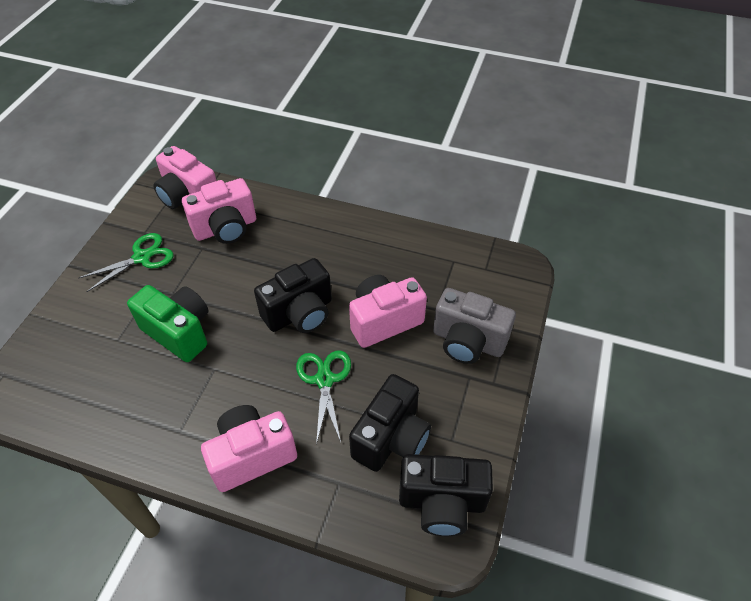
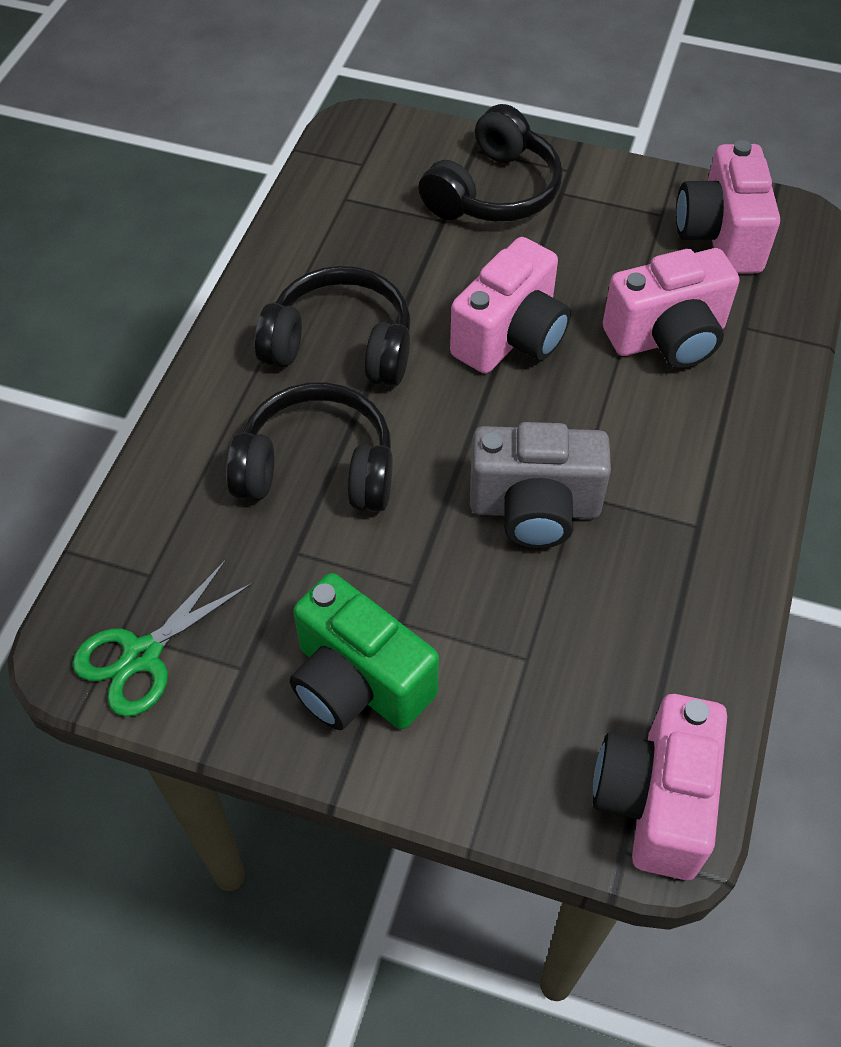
black camera: [254,258,332,333] [349,374,431,472] [399,454,493,536] = 3 -> none = 0
black headphones: none = 0 -> [226,382,393,512] [255,266,411,387] [418,104,563,222] = 3
green scissors: [78,233,173,292] [296,350,351,445] = 2 -> [72,560,253,717] = 1

